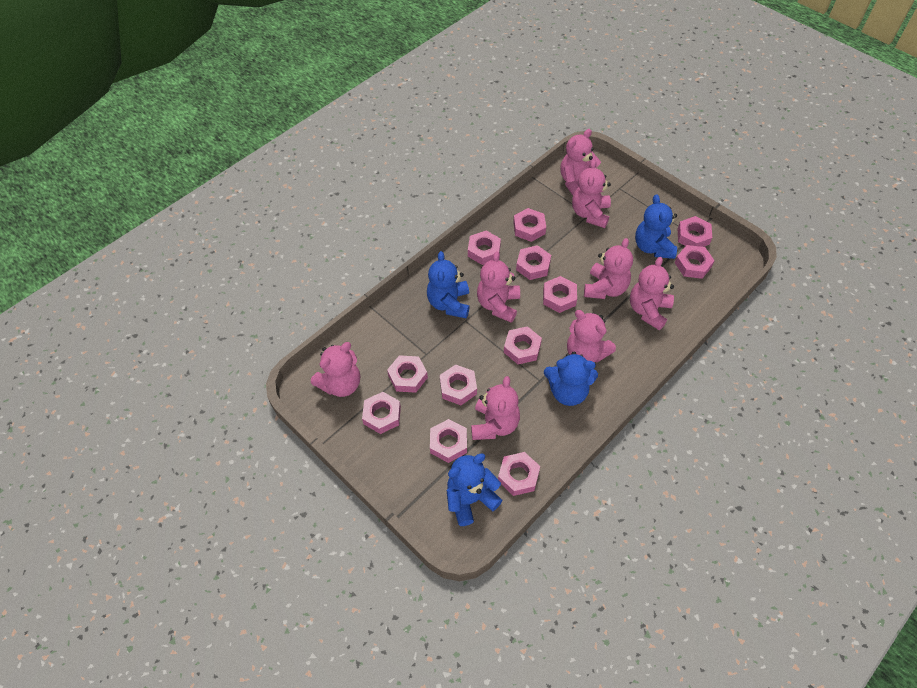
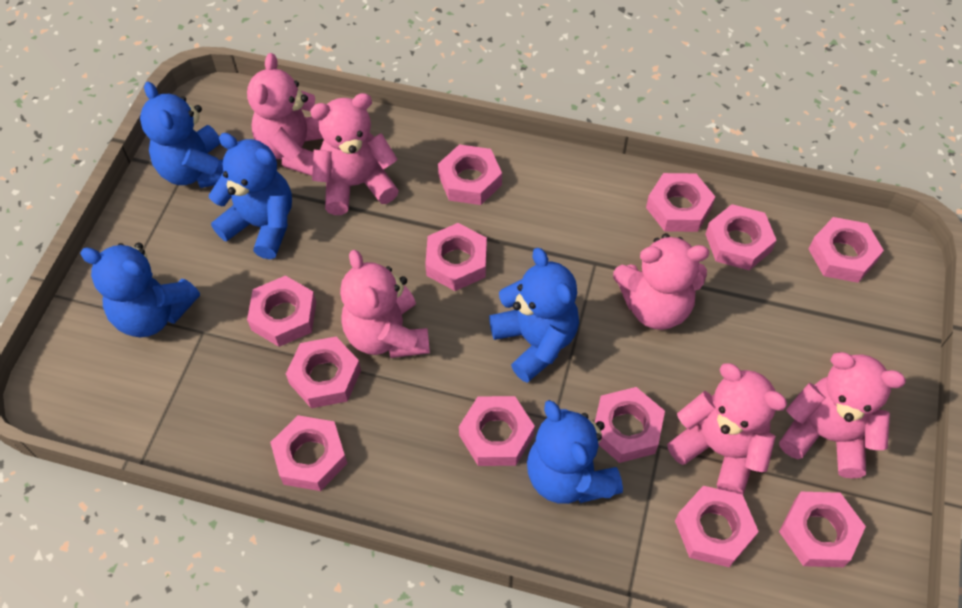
blue teddy bear: [427,251,470,318] [447,453,503,526] [544,351,598,406] [635,194,677,259] = 4 -> [80,242,200,337] [140,82,224,188] [209,133,292,259] [489,248,579,383] [527,400,623,504] = 5
pink teddy bear: [311,342,360,397] [471,376,520,440] [477,251,520,323] [560,129,601,195] [567,310,616,362] [572,159,611,228] [584,238,633,299] [630,257,674,331] = 8 -> [247,53,323,176] [310,93,399,215] [340,250,430,358] [613,233,709,330] [667,363,787,495] [779,352,906,479] = 6

